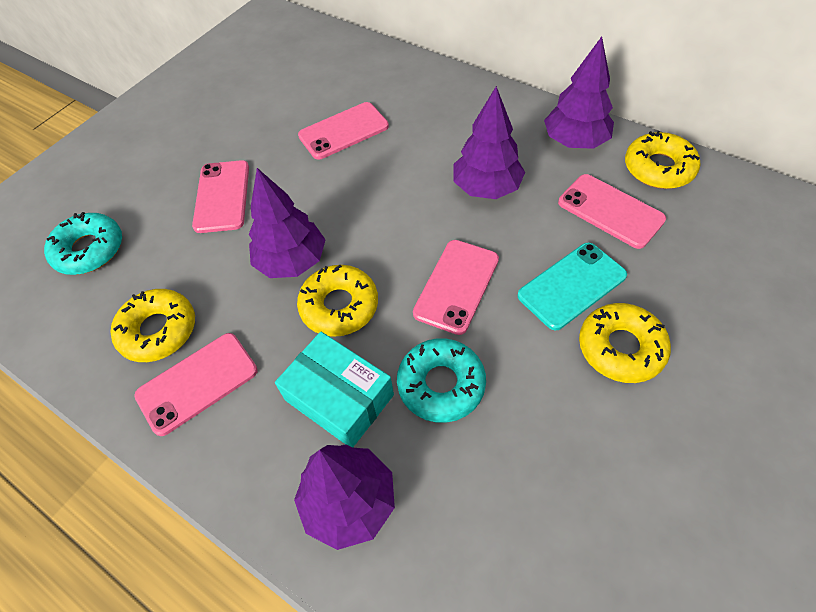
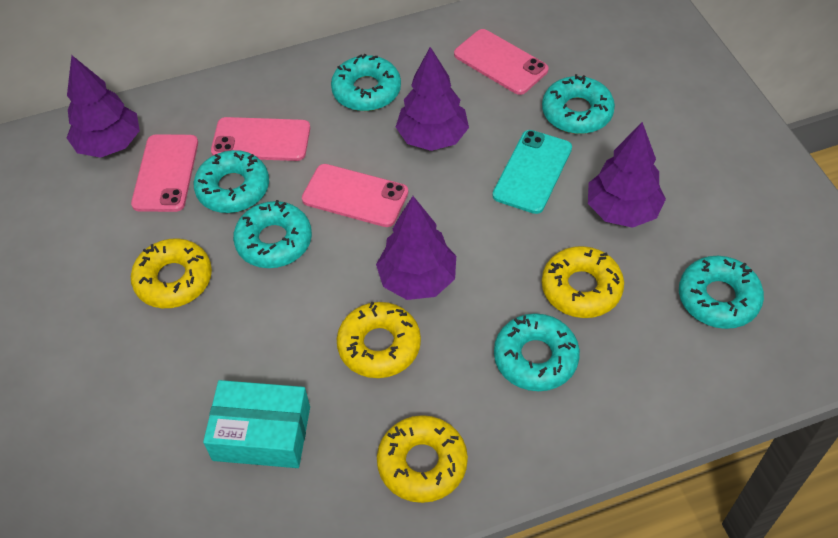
pink phone: [134,333,258,436] [192,160,249,233] [298,102,389,160] [413,240,499,335] [558,174,666,249] = 5 -> [131,134,198,212] [211,117,310,161] [302,164,408,227] [454,29,549,95] = 4
turquoise donut: [44,212,122,275] [397,338,486,423] = 2 -> [194,150,269,213] [233,200,312,268] [331,54,401,111] [494,313,580,391] [542,74,615,134] [679,256,764,329] = 6

